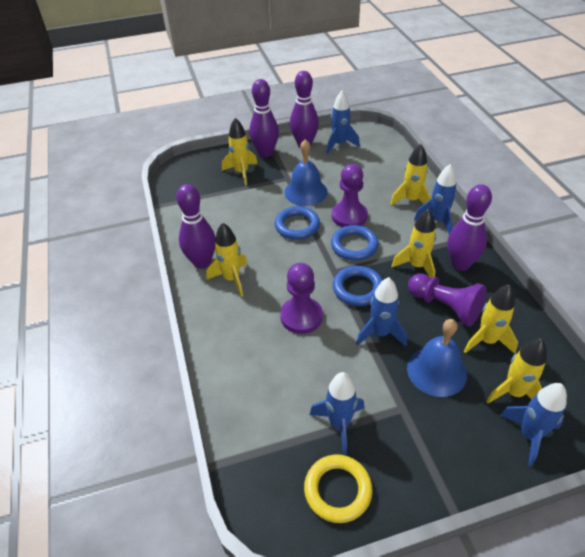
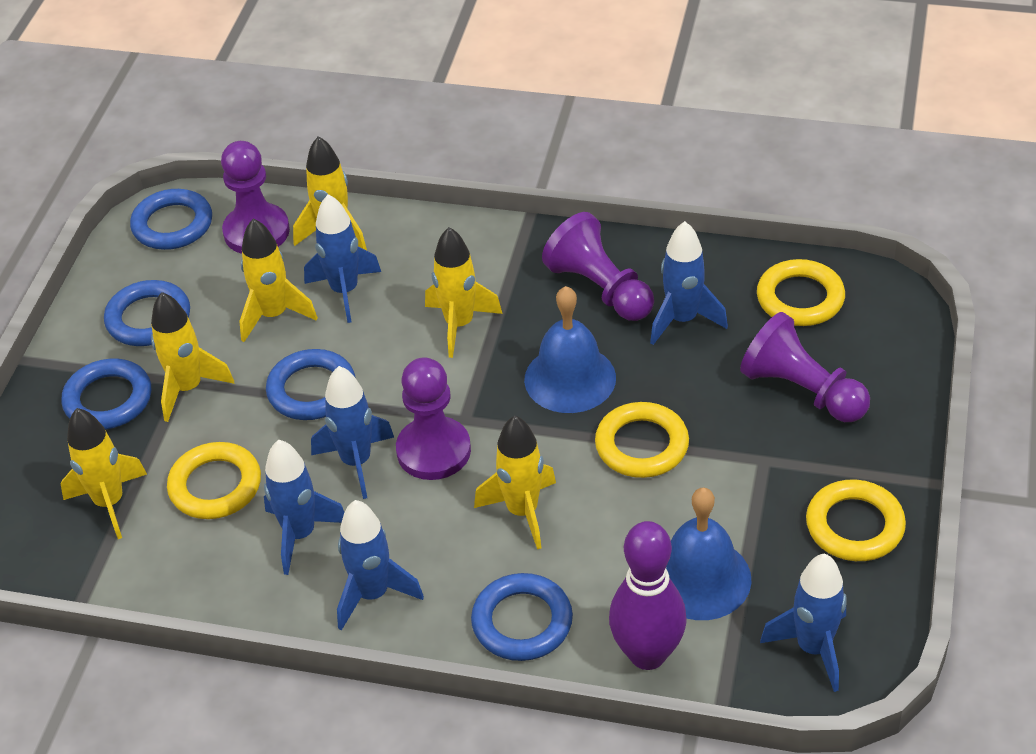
blue ring: [274,206,320,240] [331,225,379,261] [333,266,383,306] = 3 -> [61,359,151,429] [104,280,190,346] [130,189,212,250] [266,349,356,420] [471,573,573,661] = 5
blue rocket: [310,372,364,455] [327,91,360,154] [356,277,407,346] [414,164,457,234] [500,383,567,466] = 5 -> [264,440,345,575] [304,194,381,323] [311,366,394,499] [337,500,424,631] [650,221,728,345] [760,554,846,692] = 6
purple bowling pin: [176,184,216,269] [250,79,279,157] [290,71,319,148] [447,184,492,271] = 4 -> [609,521,687,670] = 1
purple pawn: [280,263,323,334] [332,164,368,227] [408,273,487,327] = 3 -> [221,141,290,254] [396,357,471,480] [542,212,654,321] [740,312,870,422] = 4
yellow ring: [304,454,373,523] = 1 -> [167,442,261,519] [595,402,689,478] [757,259,845,326] [806,480,906,561] = 4

